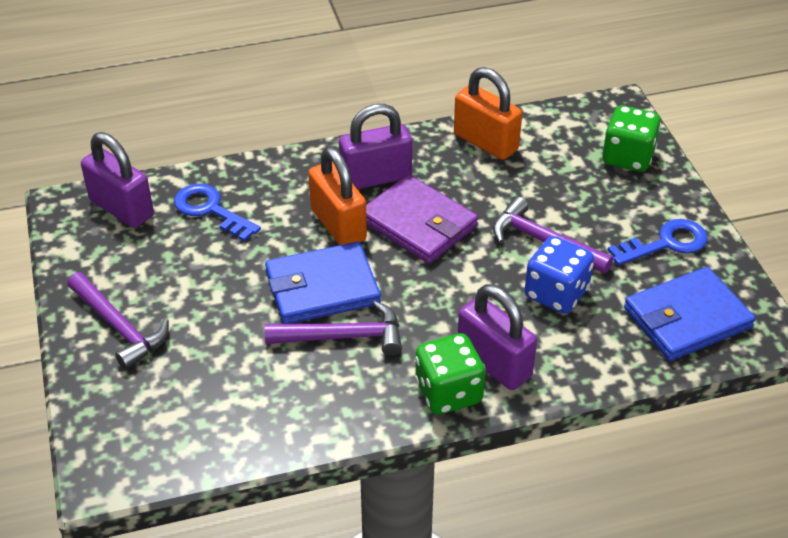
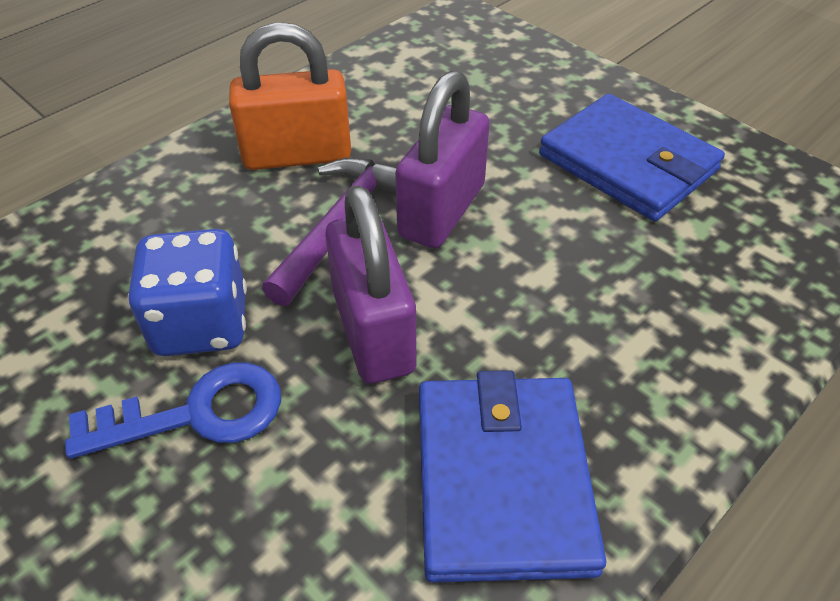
blue key: [174,184,261,242] [608,219,708,265] = 2 -> [65,362,281,459] = 1
green dice: [415,333,485,415] [602,105,661,172] = 2 -> none = 0
orange padlock: [308,147,367,245] [454,67,522,160] = 2 -> [229,22,351,170] = 1
purple hammer: [67,272,169,370] [265,301,402,356] [493,197,613,273] = 3 -> [262,157,397,306] = 1
purple padlock: [81,132,154,228] [339,104,412,189] [458,284,537,390] = 3 -> [325,185,416,384] [395,70,490,248] = 2
purple wallet: [366,174,478,264] = 1 -> none = 0

